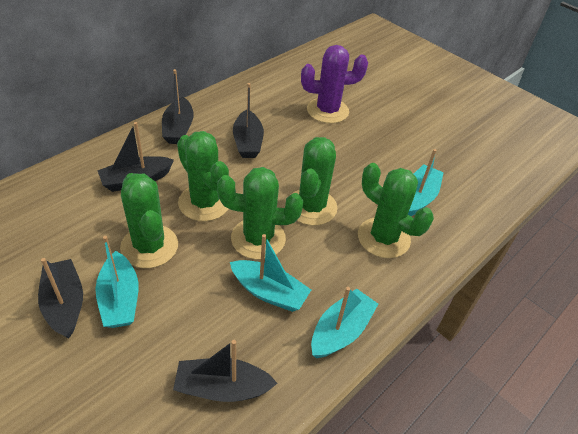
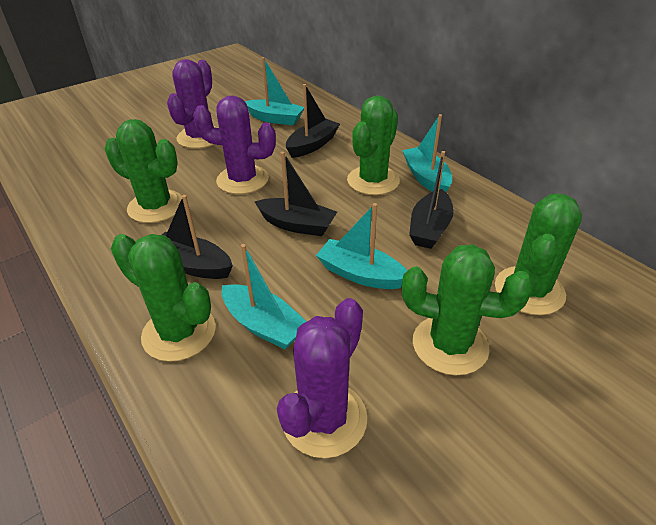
black boat: [38,258,83,338] [98,122,174,192] [162,69,194,144] [173,340,278,402] [233,83,264,158] = 5 -> [162,195,233,279] [254,152,337,236] [286,84,340,158] [409,151,454,249] = 4
purple cactus: [301,45,368,123] = 1 -> [167,59,218,149] [193,95,276,194] [277,298,367,458] = 3

